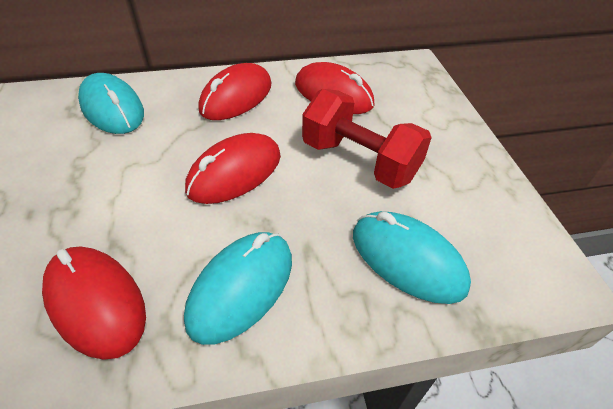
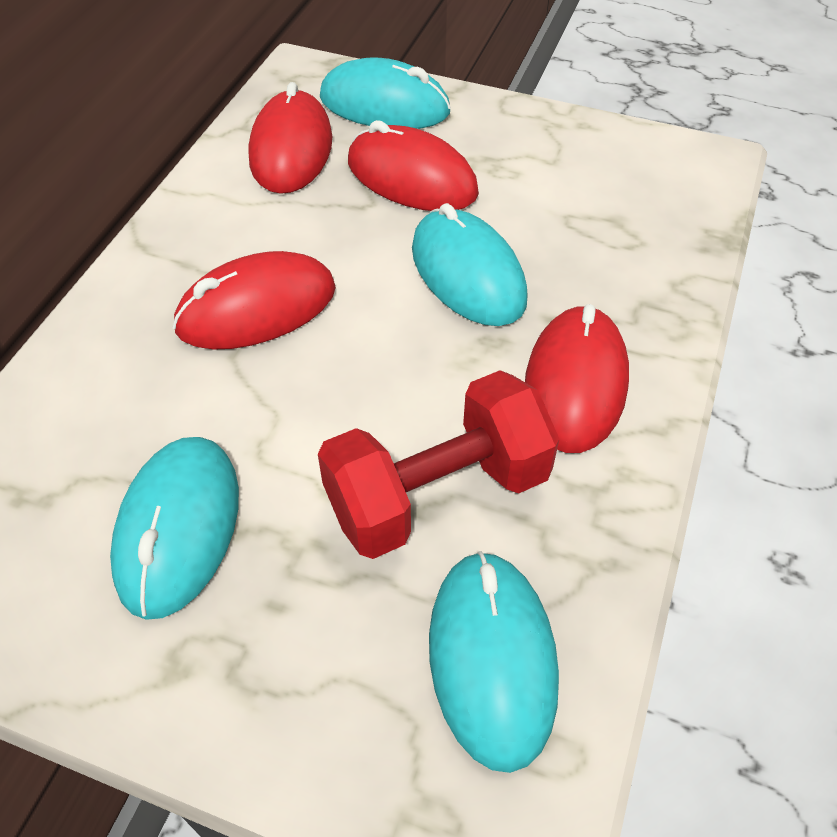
turquoise mouse: [78,73,144,134] [184,232,292,345] [353,211,471,304] = 3 -> [110,437,239,620] [320,57,451,129] [412,203,528,326] [429,551,559,773] = 4

